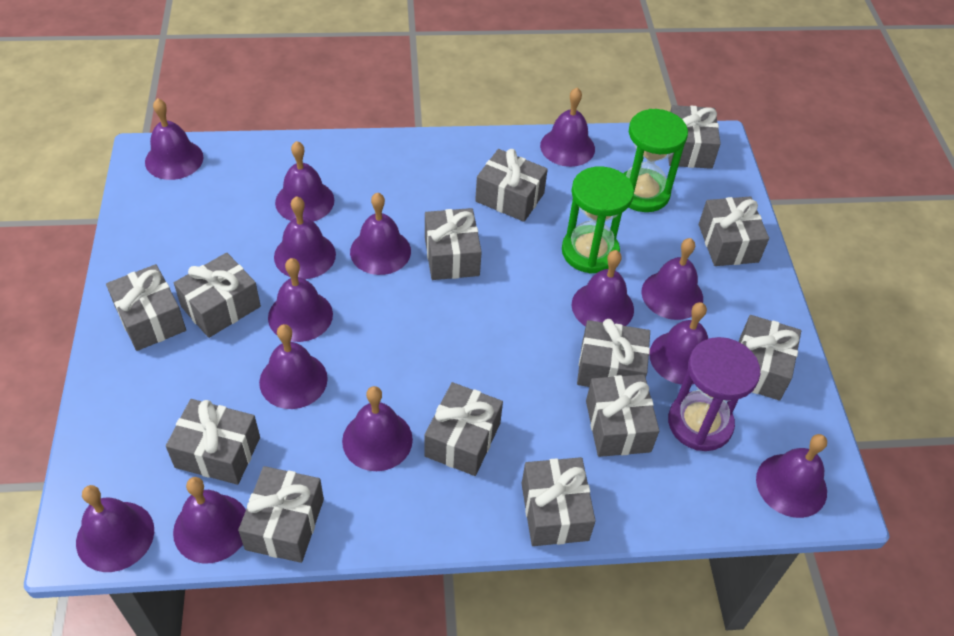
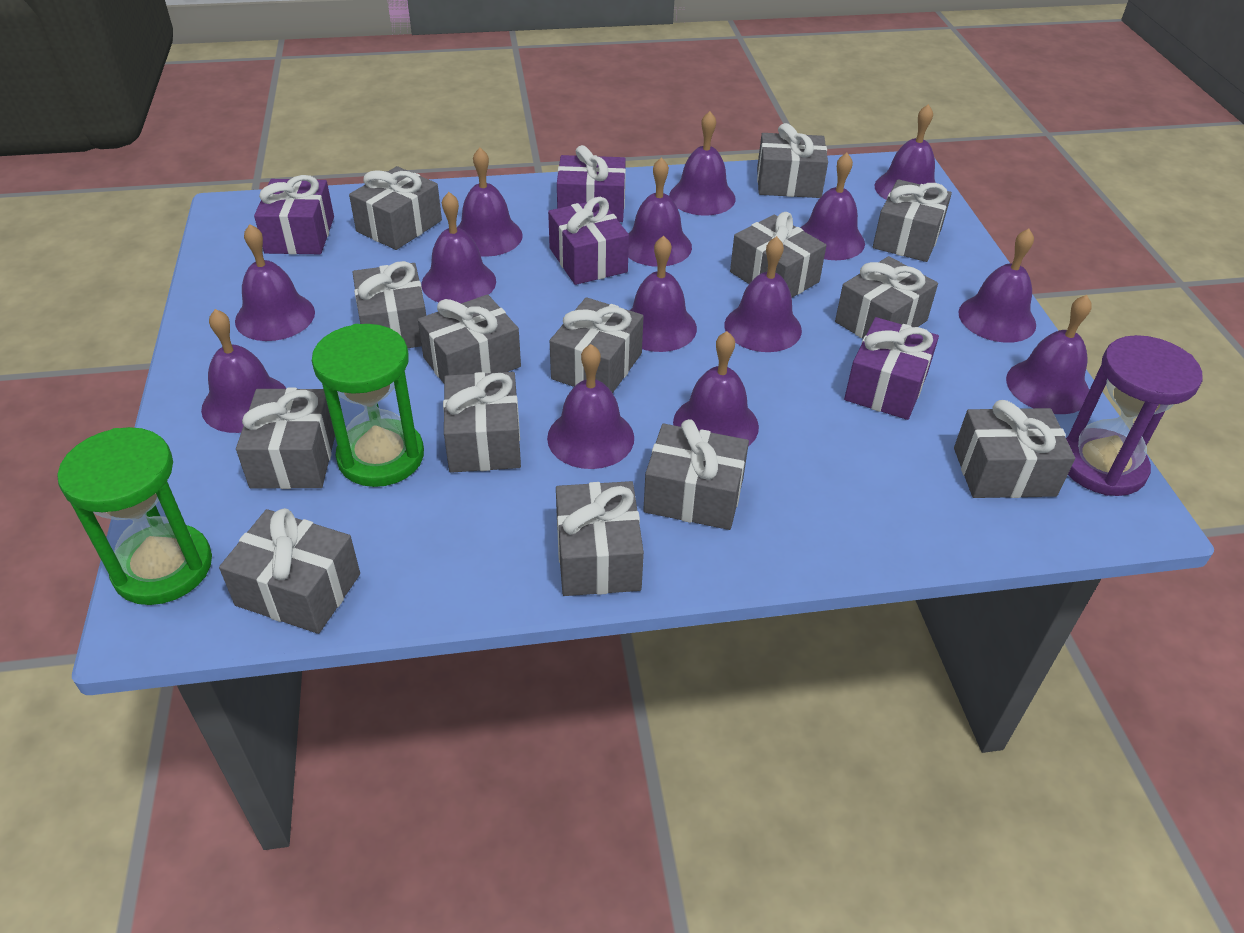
grey gift: [106,264,186,351] [166,399,260,485] [174,253,261,338] [238,466,324,563] [424,382,503,476] [425,208,482,280] [475,149,548,222] [522,457,596,546] [577,319,650,387] [586,374,659,457] [668,105,721,169] [699,196,769,266] [739,315,801,400] = 13 -> [219,508,360,634] [236,388,335,489] [349,166,442,250] [353,261,426,348] [418,294,521,383] [443,372,521,473] [550,297,643,393] [556,481,644,596] [643,419,749,530] [730,212,827,297] [757,123,828,198] [835,256,938,339] [873,179,952,262] [954,400,1075,498] = 14
purple gift: none = 0 -> [254,175,334,254] [548,197,629,285] [557,145,626,222] [844,317,939,420] = 4

